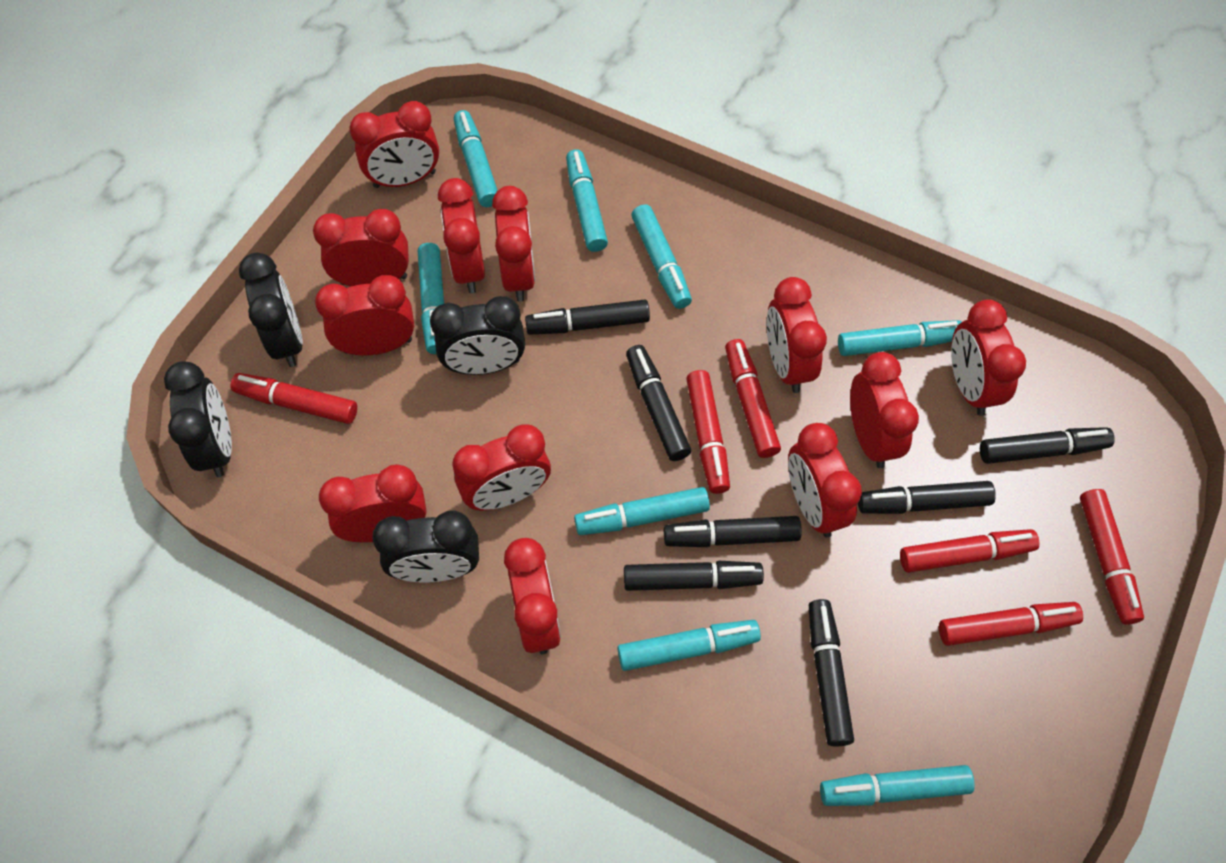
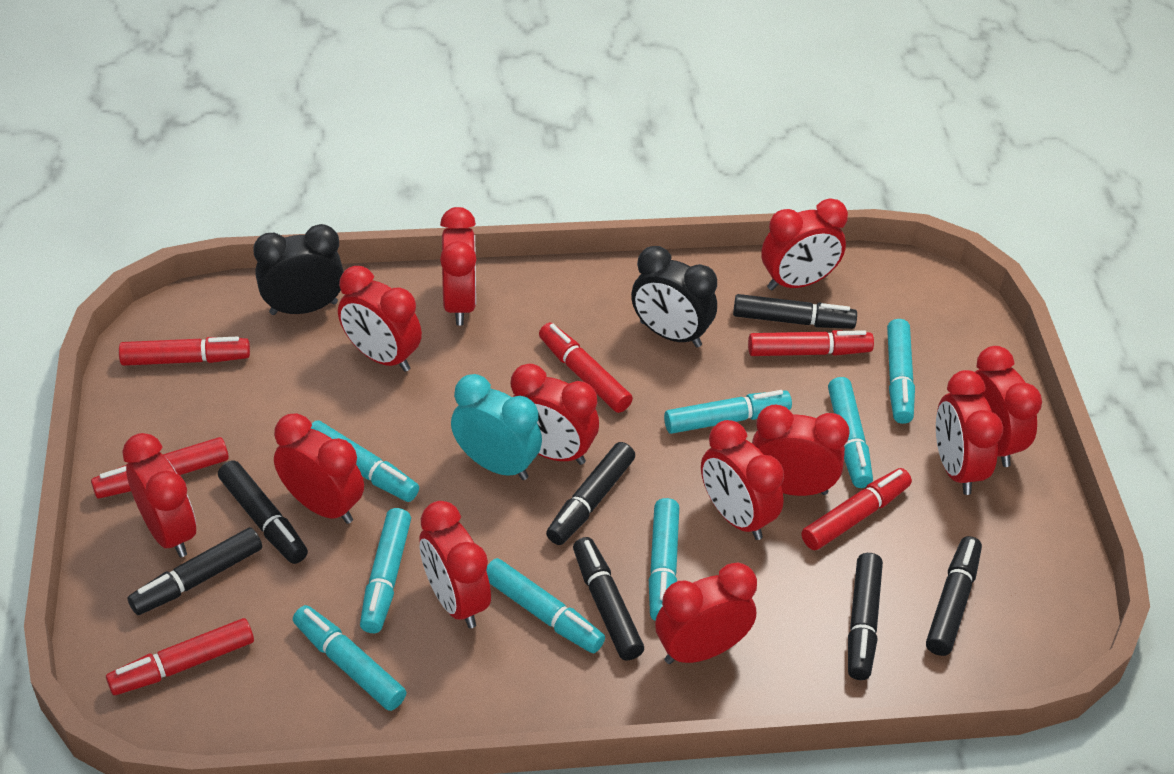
black clock: [164,361,232,477] [239,253,303,367] [372,510,479,583] [430,296,525,375] = 4 -> [253,224,344,315] [631,246,717,347] = 2
turquoise clock: none = 0 -> [451,374,542,480] = 1

